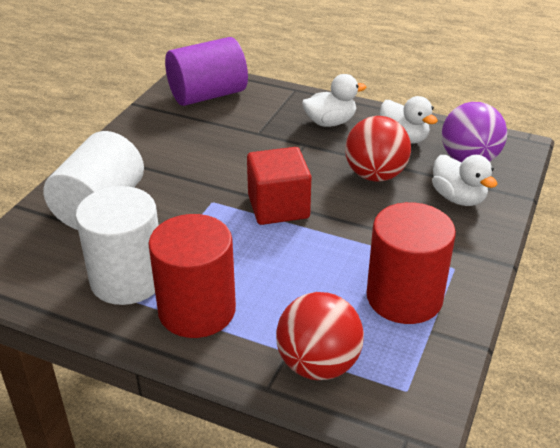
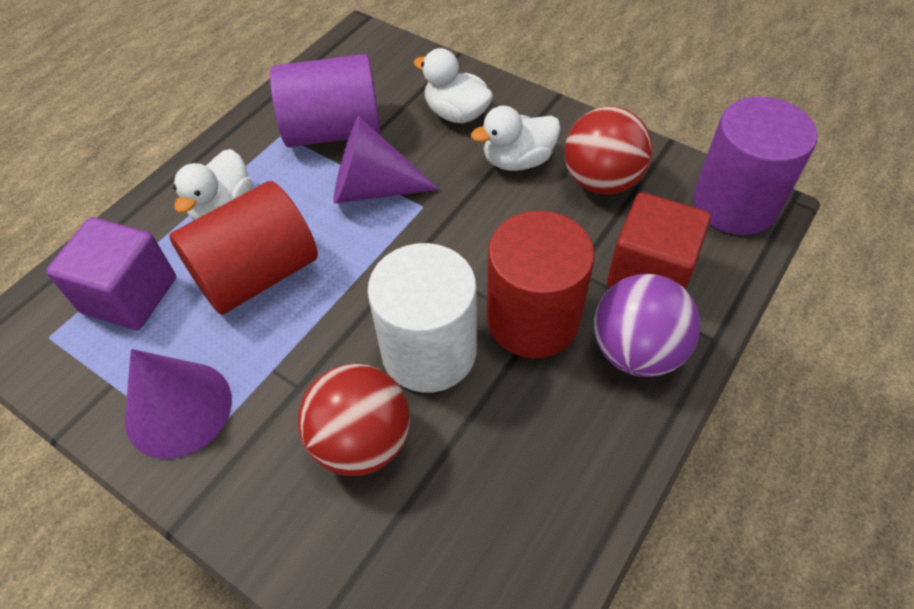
purple cone: none = 0 -> [125,349,232,459] [333,116,439,204] = 2
purple cube: none = 0 -> [46,217,176,330] = 1
purple cylinder: [165,37,248,106] = 1 -> [270,54,381,147] [693,97,817,235] = 2
white cylinder: [43,131,144,230] [75,186,158,305] = 2 -> [367,243,477,393] = 1

